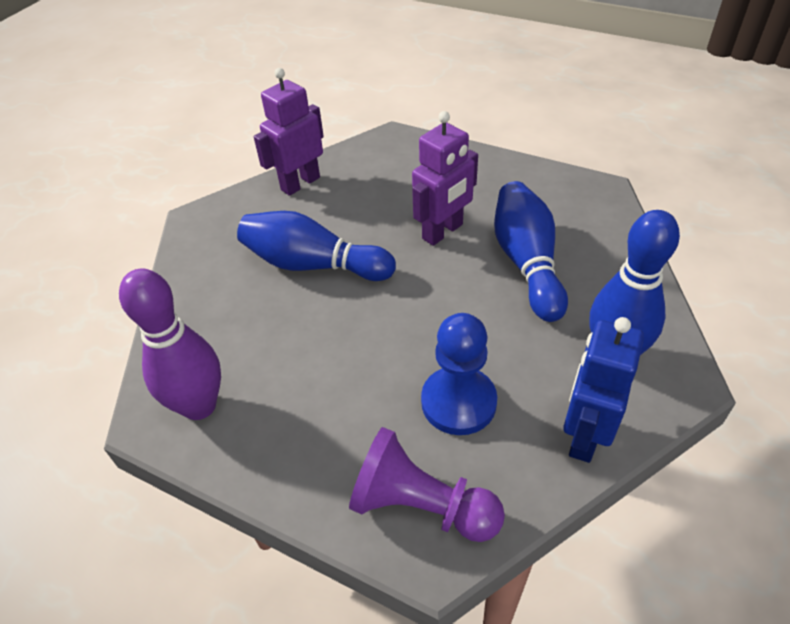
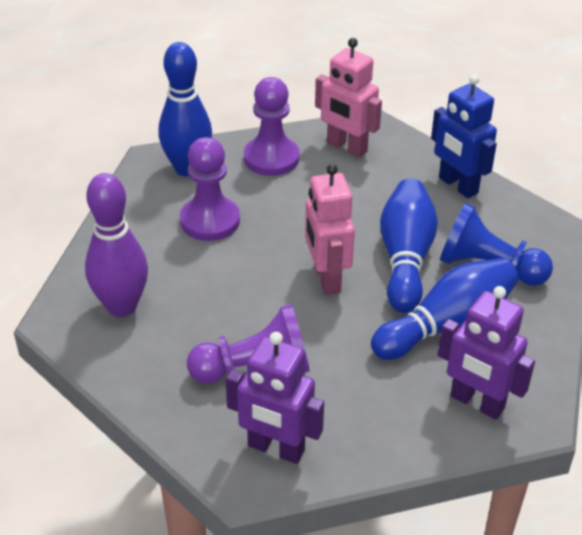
pink robot: none = 0 -> [305,164,355,295] [315,38,382,158] = 2
purple pawn: [349,427,505,542] = 1 -> [180,137,240,241] [187,304,310,384] [244,77,300,176] = 3

